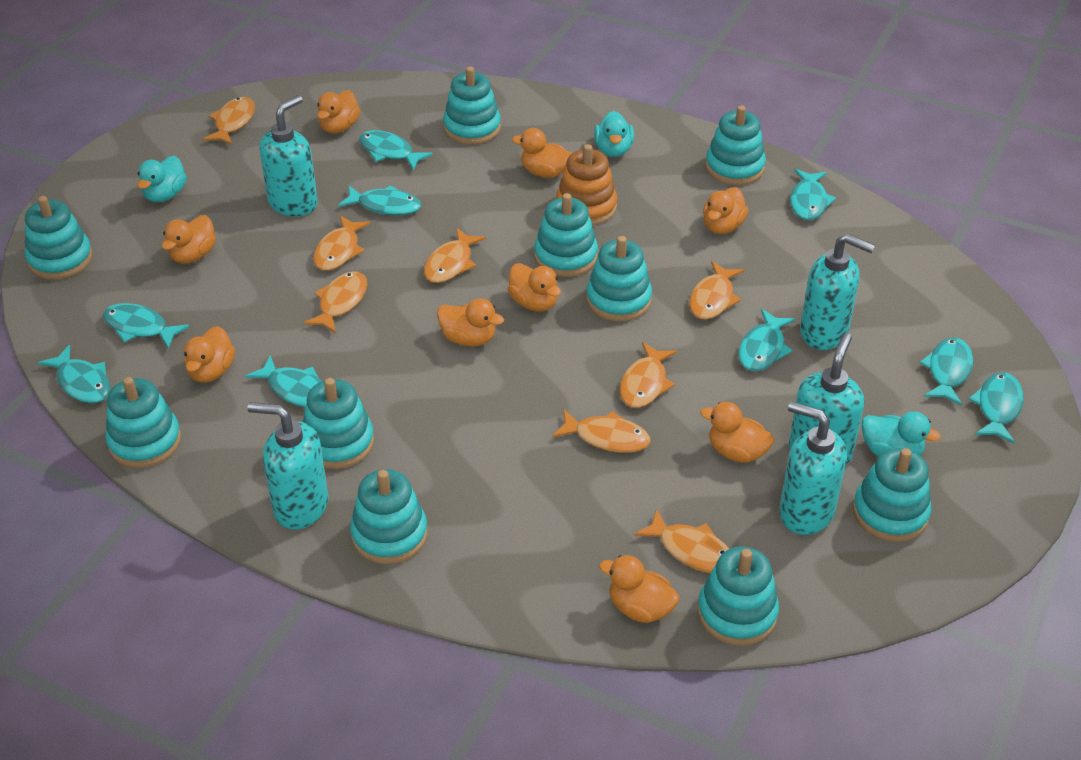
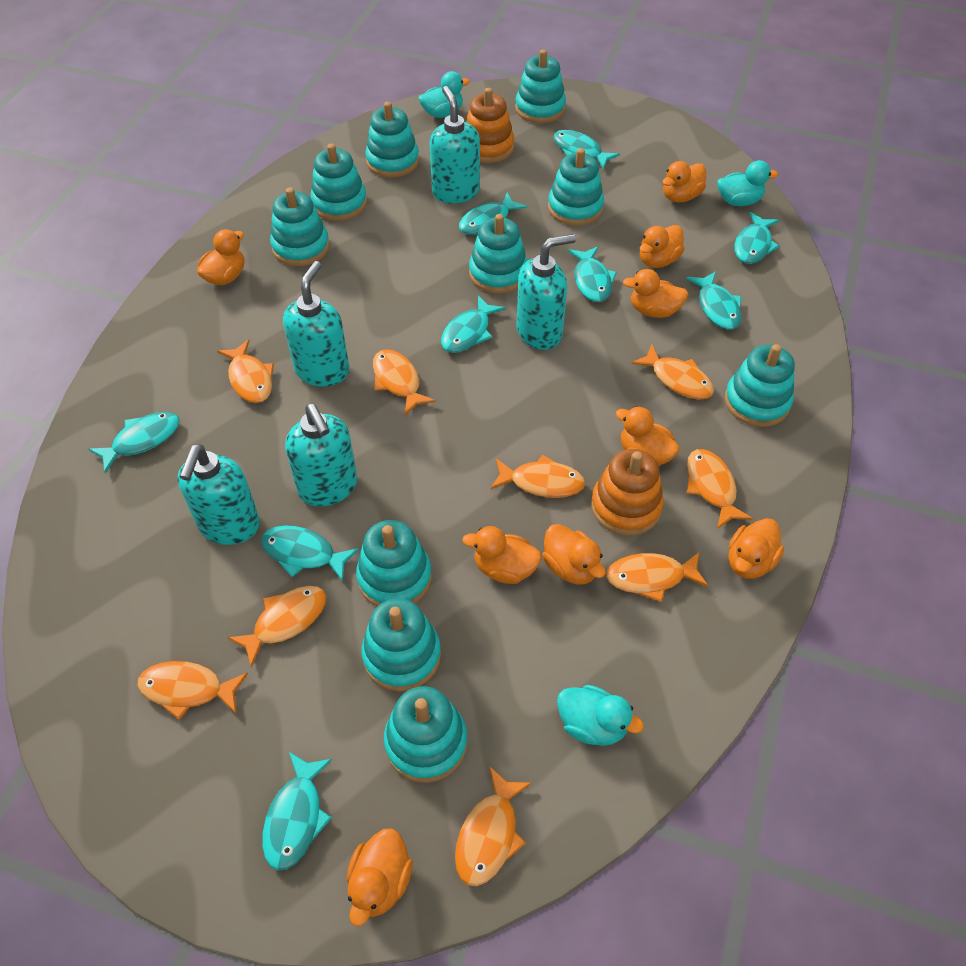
orange fish: [203,97,255,145] [303,271,367,334] [313,216,371,271] [424,228,486,283] [552,409,650,453] [620,342,677,408] [634,509,729,573] [689,261,744,320] = 8 -> [137,661,248,720] [217,340,274,403] [228,586,326,668] [373,349,436,415] [455,766,532,886] [490,455,585,498] [606,552,708,603] [631,344,714,399] [687,449,753,529] = 9
orange stacking toy: [556,144,617,226] = 1 -> [466,88,514,163] [591,449,664,536] = 2

